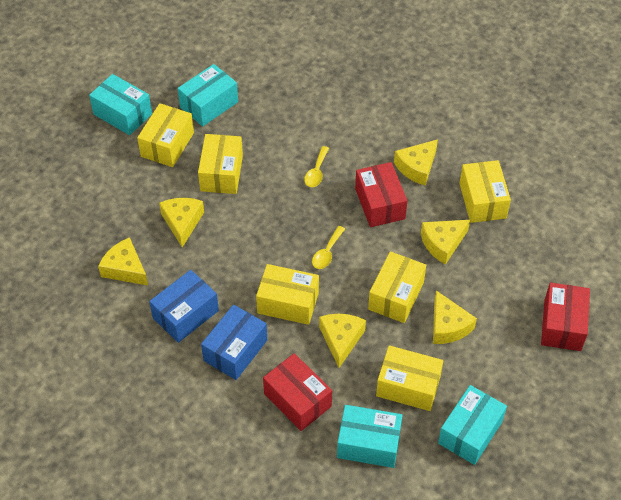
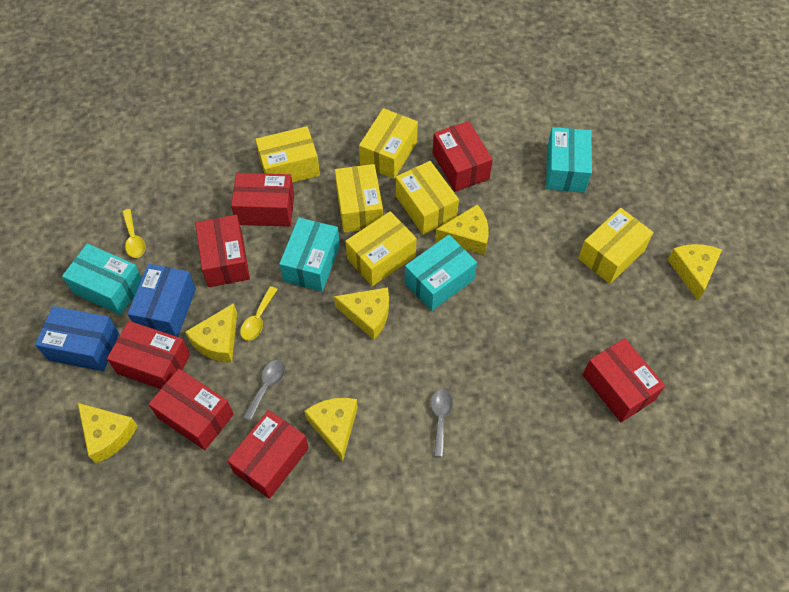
grey spoon: none = 0 -> [243,360,285,421] [431,389,453,457] = 2
red box: [263,353,332,431] [355,162,408,227] [541,282,590,351] = 3 -> [107,321,190,389] [149,369,234,450] [195,215,250,287] [227,410,309,499] [231,173,294,227] [433,121,493,192] [583,338,665,422] = 7

